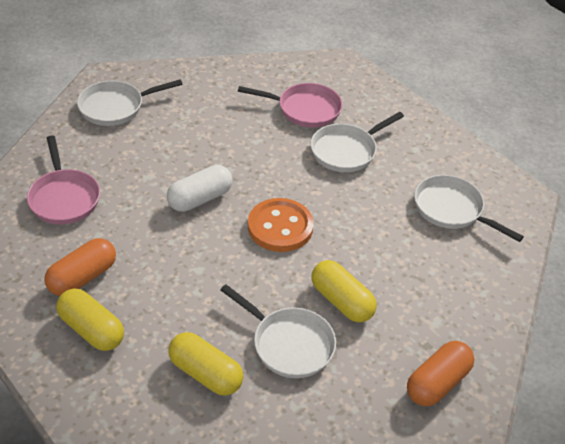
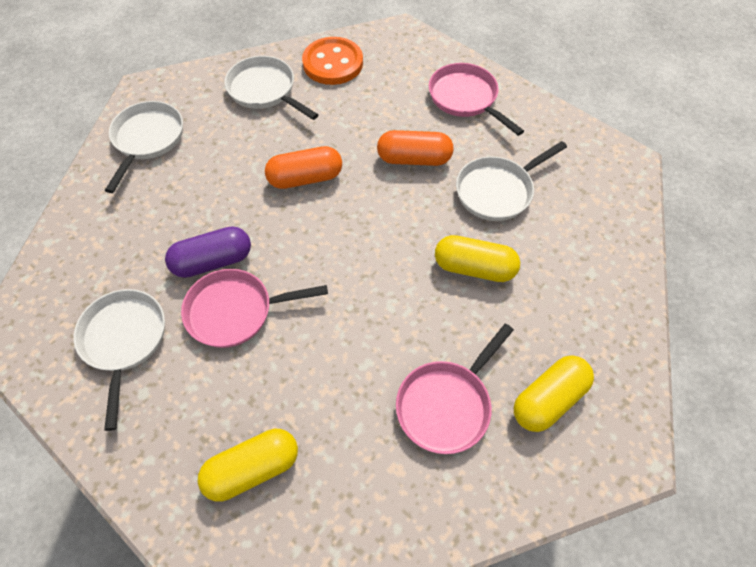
pink pan: [27,135,100,224] [238,83,342,128] = 2 -> [181,269,328,348] [396,324,514,454] [429,63,524,136] = 3
purple capsule: none = 0 -> [165,226,251,278] = 1
white capsule: [167,165,233,212] = 1 -> none = 0

